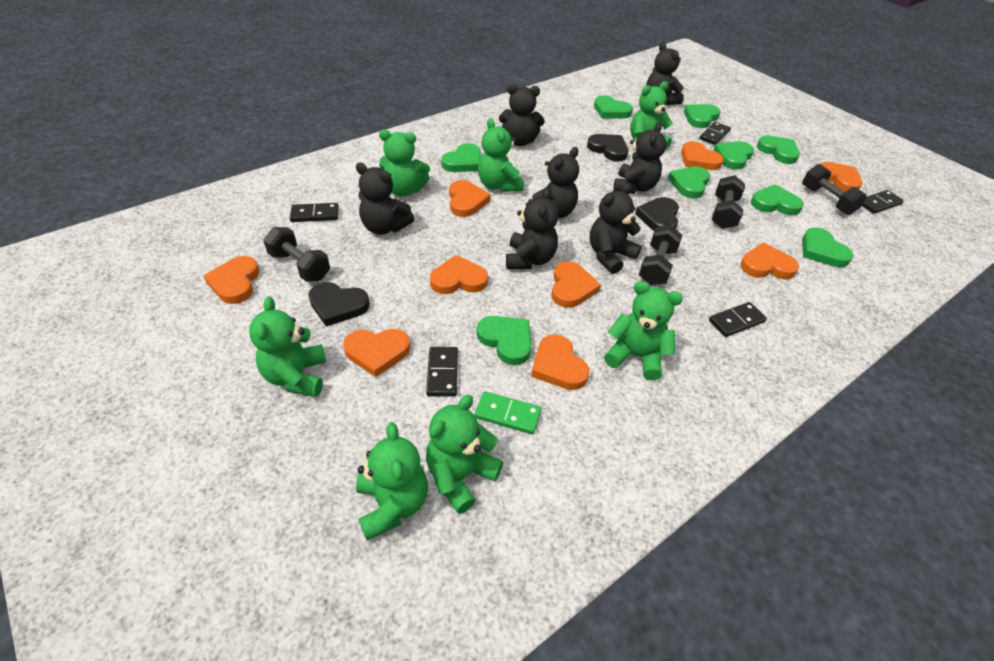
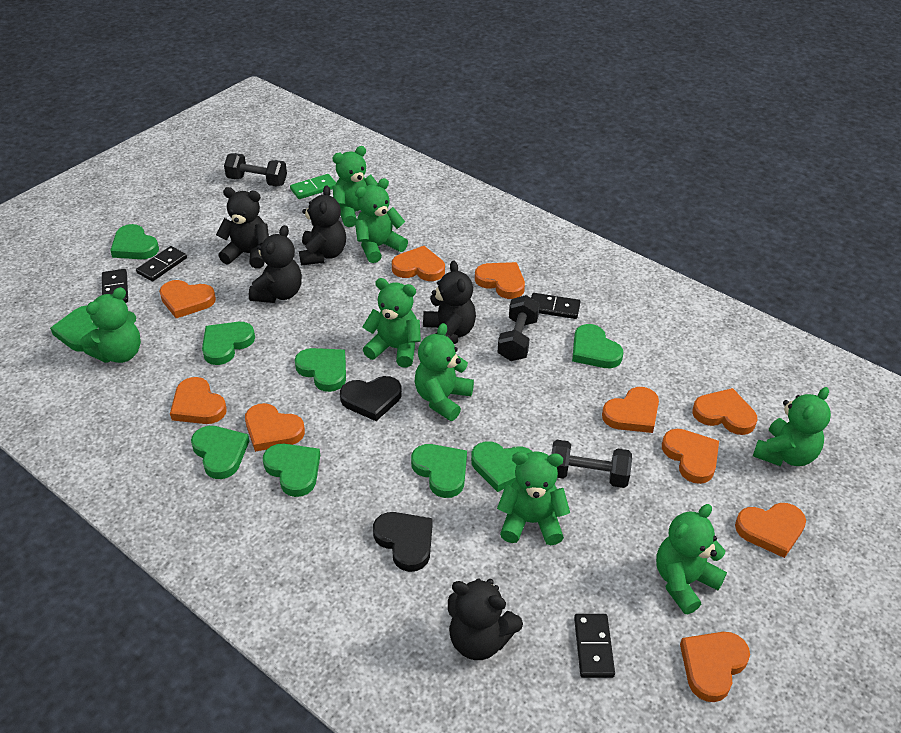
black domino: [290,203,339,222] [426,347,458,397] [699,122,731,145] [709,302,767,337] [862,190,904,214] = 5 -> [102,269,128,303] [136,246,187,281] [531,293,580,319] [574,614,615,678] = 4
black dumbbell: [263,227,330,282] [639,225,682,285] [712,175,745,229] [802,164,867,215] = 4 -> [224,153,287,186] [498,295,540,361] [551,440,632,488] = 3
black heart: [308,282,370,326] [587,134,628,161] [635,197,679,231] = 3 -> [340,376,402,421] [373,512,433,572] = 2
black teddy bear: [356,162,414,235] [499,84,545,146] [506,187,559,269] [528,147,579,218] [590,183,642,274] [613,122,666,194] [646,42,684,105] = 7 -> [216,187,269,269] [249,225,302,303] [299,185,346,265] [423,261,476,344] [448,578,523,660] = 5
green teddy bear: [249,297,326,397] [356,422,428,540] [379,129,430,197] [426,395,503,514] [478,118,524,192] [604,281,683,381] [630,81,673,150] = 7 -> [80,287,141,363] [333,146,378,227] [355,178,408,263] [362,278,421,367] [415,323,474,421] [497,451,570,545] [656,504,727,614] [753,387,831,466] = 8
orange heart: [203,256,259,304] [343,329,410,377] [430,255,488,294] [449,180,491,217] [531,334,590,390] [551,261,601,308] [681,141,724,170] [740,243,799,279] [820,162,862,192] = 9 -> [159,280,216,318] [170,377,227,424] [245,403,305,452] [392,246,445,281] [475,262,525,299] [602,387,659,433] [662,429,719,484] [680,632,750,702] [692,388,757,435] [735,503,806,558] = 10

